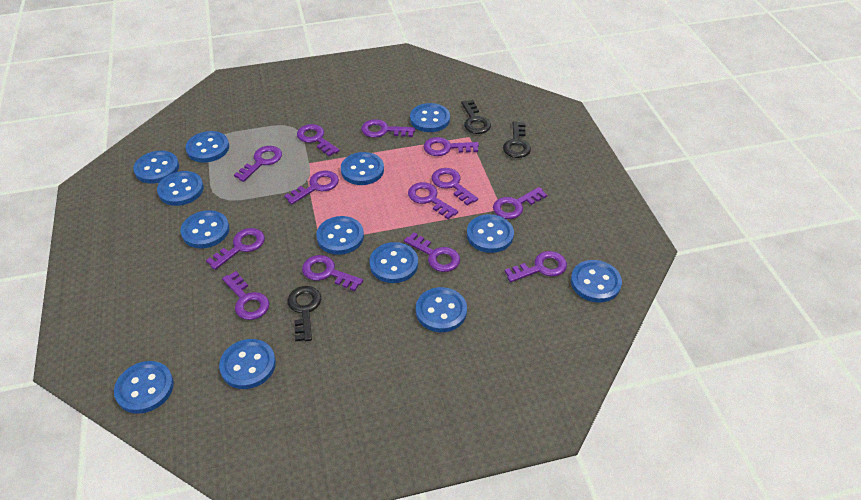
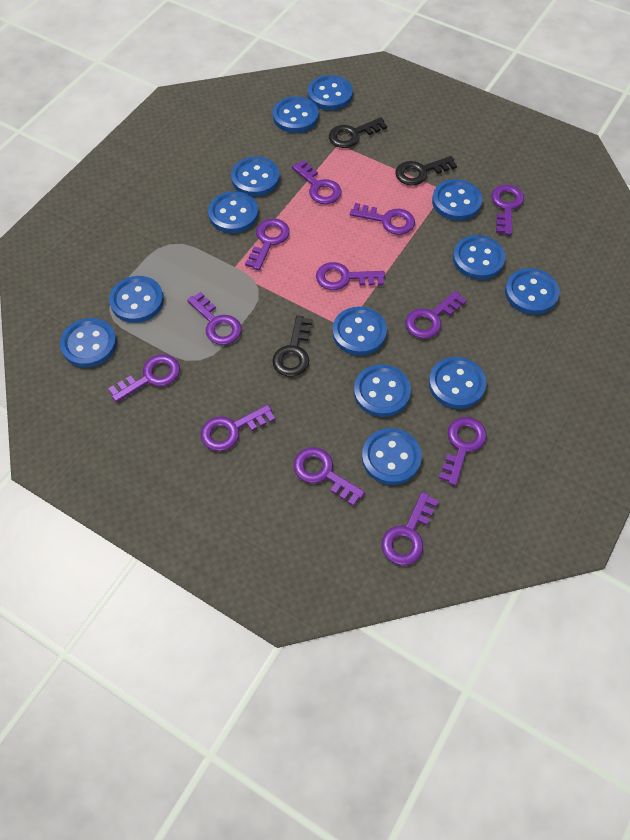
purple key: [206,228,265,270] [222,271,269,320] [234,146,282,182] [284,170,339,204] [297,124,340,156] [302,255,363,291] [361,119,415,138] [404,232,460,272] [408,182,458,219] [424,137,479,156] [432,168,478,206] [493,187,547,219] [505,251,567,282] = 13 -> [108,354,180,402] [187,292,242,345] [201,405,275,451] [245,218,290,270] [292,160,342,204] [293,447,365,506] [316,262,385,290] [350,203,415,235] [382,492,438,565] [405,291,467,339] [439,417,487,486] [491,184,524,235] = 12

